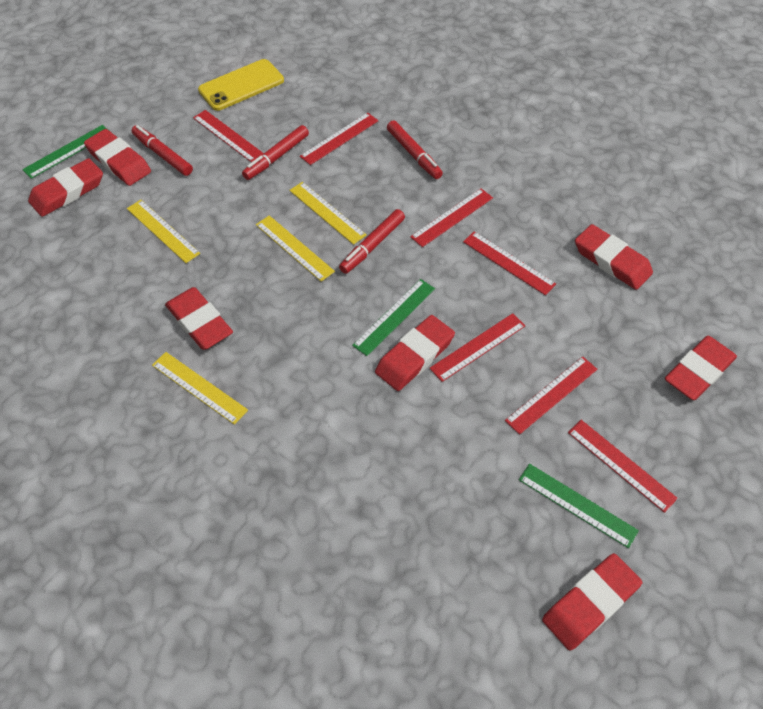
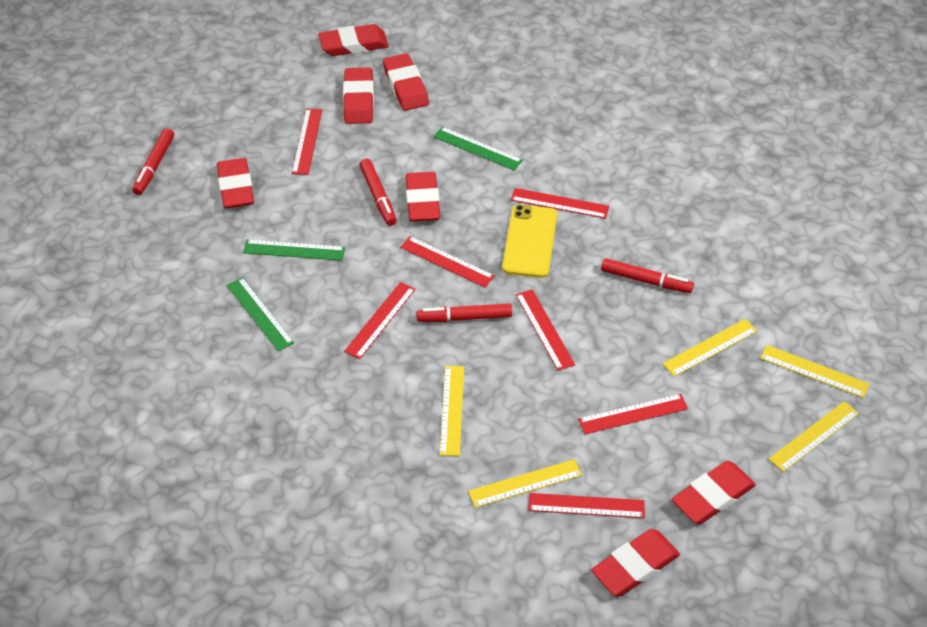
yellow ruler: [127,200,200,263] [152,352,248,425] [256,215,335,282] [289,182,367,245] = 4 -> [440,366,464,456] [468,459,582,508] [663,319,757,377] [760,345,869,398] [769,401,859,472] = 5

